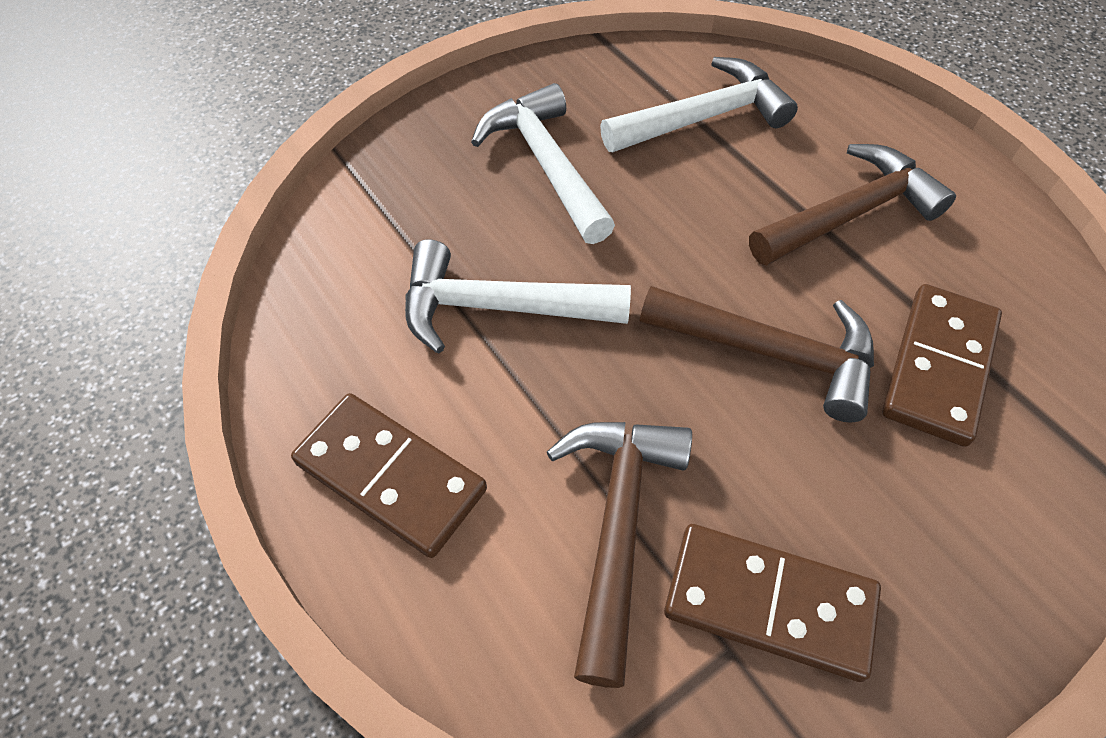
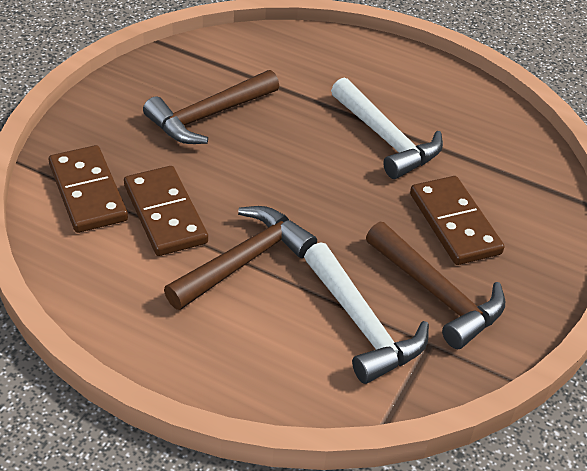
white hammer: [405,239,631,354] [471,83,615,244] [600,57,798,152] = 3 -> [304,242,429,384] [331,78,443,179] = 2

